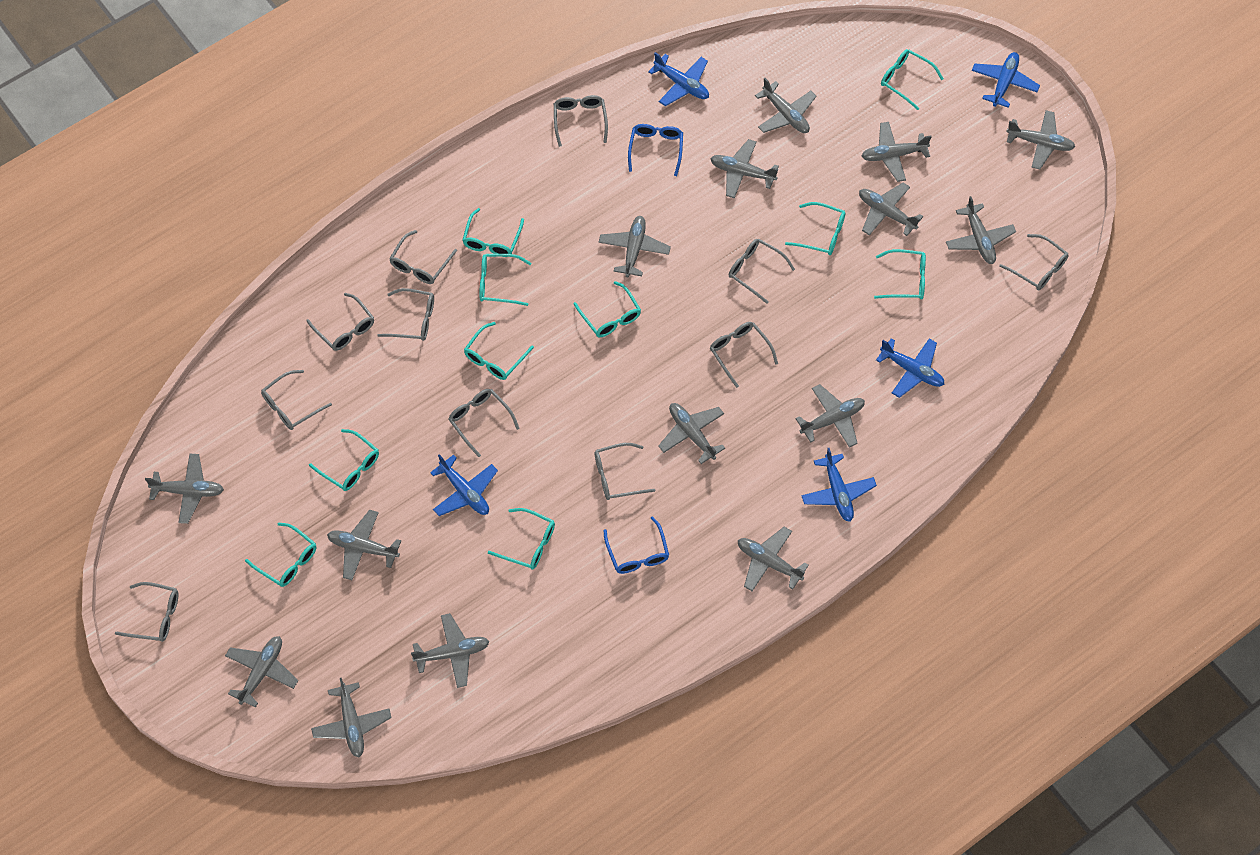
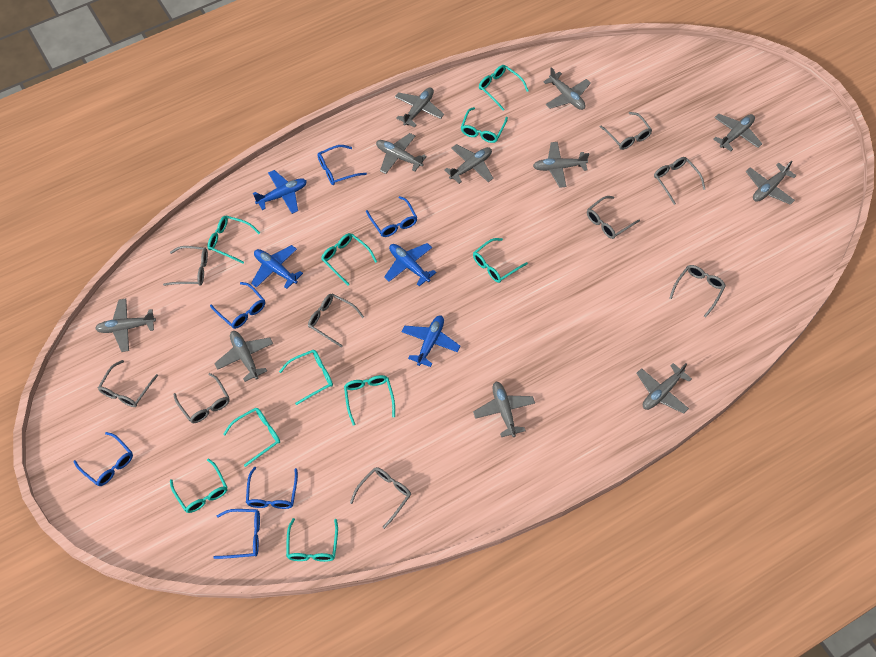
blue glasses: [604,516,669,574] [628,124,683,176] = 2 -> [74,432,133,486] [210,282,265,329] [213,509,260,559] [246,467,298,509] [317,145,367,185] [366,196,417,237] = 6
blue plane: [430,454,498,516] [648,52,709,106] [801,448,877,522] [876,338,944,398] [972,52,1040,108] = 5 -> [251,245,303,289] [253,170,307,214] [384,243,437,286] [402,315,460,367] = 4
grey glasses: [115,582,178,642] [261,370,332,430] [306,293,374,351] [377,288,434,341] [389,230,457,284] [448,389,520,457] [554,95,608,147] [595,443,655,500] [710,322,778,388] [729,239,795,304] [999,234,1069,291] = 11 -> [98,360,158,407] [163,246,208,286] [174,373,230,423] [308,294,364,347] [350,467,411,529] [587,196,640,239] [600,112,652,150] [654,157,705,205] [670,265,726,318] = 9
grey plane: [145,454,224,524] [225,636,298,708] [311,678,392,757] [327,510,401,580] [411,613,489,688] [599,216,671,277] [658,403,725,464] [710,139,779,198] [738,527,809,591] [755,78,816,133] [796,384,865,448] [859,183,923,236] [861,122,932,182] [946,196,1016,264] [1006,110,1075,169] = 15 -> [95,299,156,352] [214,331,273,382] [376,133,427,174] [395,87,444,127] [444,144,493,184] [473,382,535,437] [533,142,589,188] [543,67,591,110] [636,363,692,414] [713,113,762,151] [746,160,797,205] = 11

